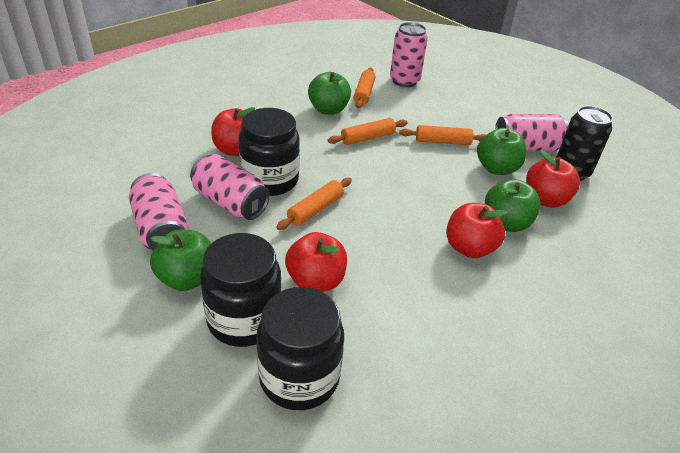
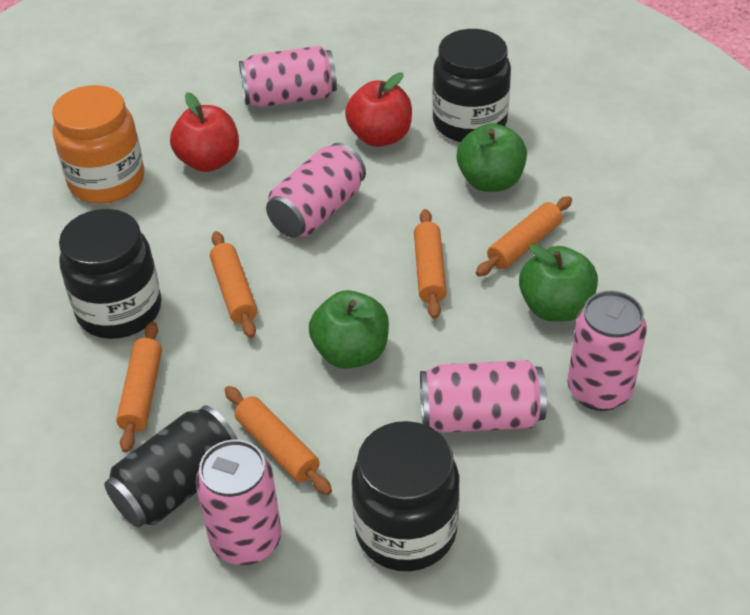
green apple: [150,229,211,291] [308,72,351,115] [477,128,526,175] [485,179,541,232] = 4 -> [309,290,389,369] [457,123,527,192] [519,244,598,321] = 3
orange jar: none = 0 -> [52,85,144,204] = 1
orange rolling pin: [276,178,352,230] [328,118,407,145] [354,68,376,109] [399,125,486,145] = 4 -> [116,321,162,453] [210,231,257,338] [224,386,332,495] [414,209,447,319] [476,196,572,276] = 5
pink can: [129,173,189,250] [190,154,270,220] [390,22,428,87] [495,114,569,151] = 4 -> [196,440,281,565] [239,46,337,107] [266,143,366,238] [420,360,547,433] [567,291,647,411] = 5
red apple: [211,107,255,156] [285,232,347,292] [446,203,508,258] [526,150,580,208] = 4 -> [170,92,239,172] [345,72,412,147] = 2

